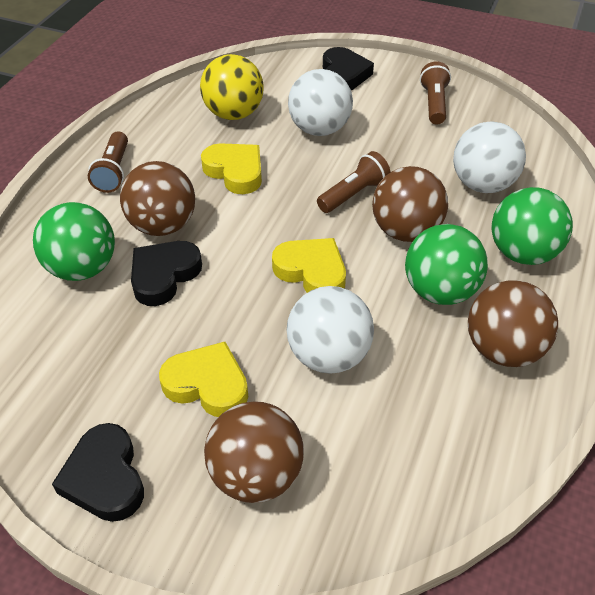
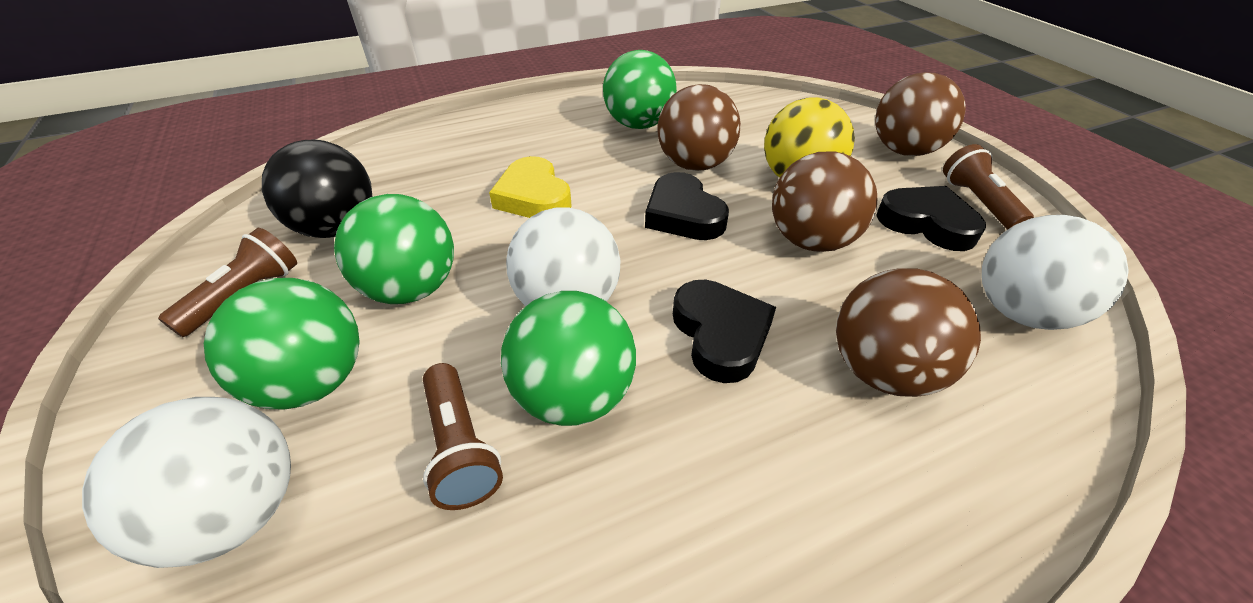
black ball: none = 0 -> [262,139,372,238] = 1
green ball: [33,202,115,281] [405,224,488,305] [492,187,573,265] = 3 -> [204,278,360,410] [334,194,454,304] [501,291,636,426] [603,50,677,129] = 4
yellow heart: [159,342,248,417] [201,143,262,194] [272,238,346,293] = 3 -> [489,156,572,218] = 1

